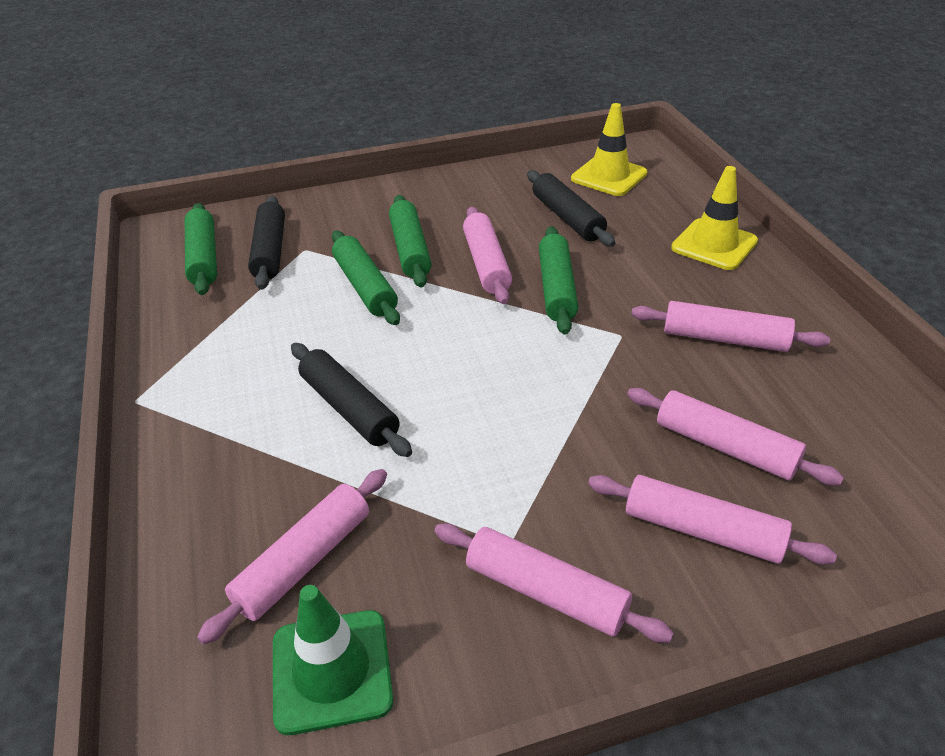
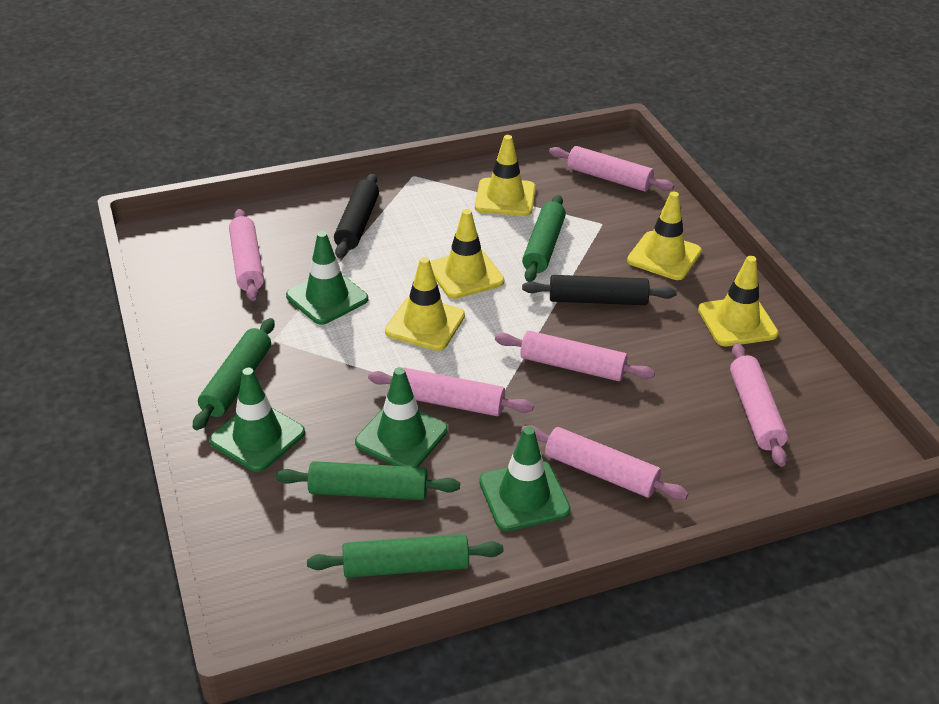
black rolling pin: [248,196,285,290] [291,343,412,457] [527,170,615,247] = 3 -> [334,173,379,258] [522,275,677,305] = 2
green traffic cone: [273,585,393,735] = 1 -> [209,368,305,472] [286,231,368,325] [355,367,448,467] [479,426,571,531] = 4
yellow traffic cone: [571,103,648,196] [671,166,758,270] = 2 -> [385,257,465,351] [430,209,504,299] [475,135,535,216] [627,192,702,280] [698,256,779,346] = 5

